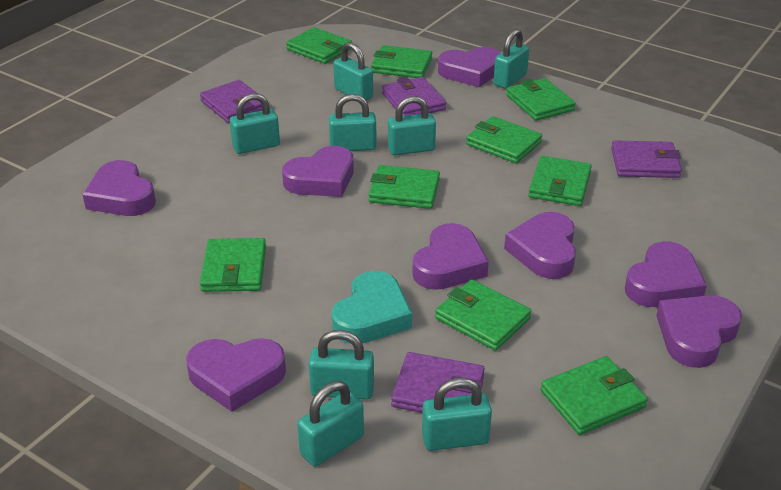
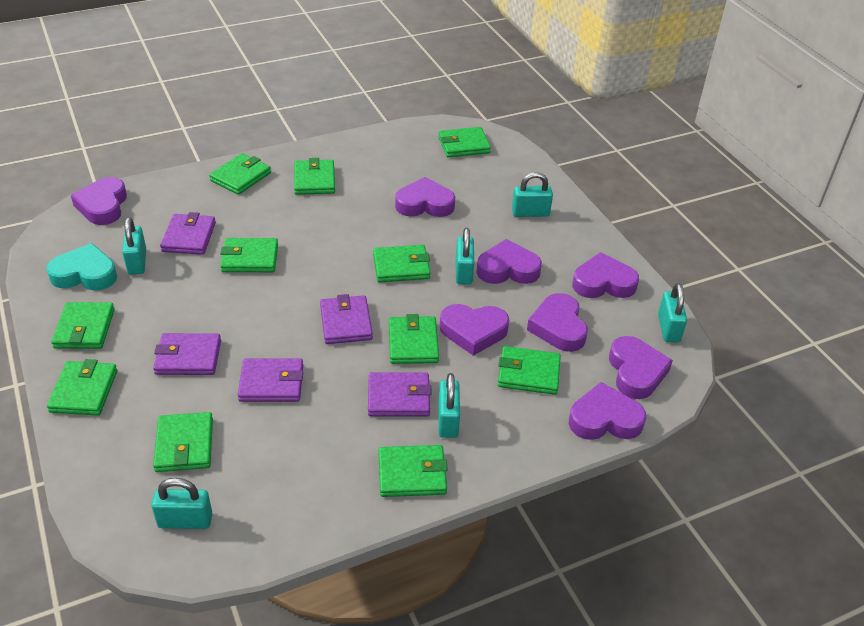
green wallet: [200,238,266,292] [286,27,352,64] [369,165,440,209] [371,45,432,78] [435,279,531,351] [466,116,542,163] [506,78,576,121] [528,156,592,206] [541,356,648,435] = 9 -> [47,359,117,416] [51,302,115,349] [153,412,213,472] [209,153,271,195] [220,238,278,272] [294,158,335,195] [373,245,431,282] [379,445,448,497] [389,314,439,364] [438,127,491,157] [498,346,561,395] = 11
purple wallet: [200,80,262,123] [382,77,446,116] [391,352,485,413] [611,141,682,178] = 4 -> [153,333,221,375] [160,212,216,255] [238,358,303,402] [320,294,373,344] [368,372,432,416] = 5
turquoise padlock: [230,93,280,154] [297,381,364,466] [309,330,374,400] [329,94,377,151] [333,42,373,101] [388,96,436,156] [422,377,492,451] [493,29,529,89] = 8 -> [122,217,146,275] [151,478,213,529] [438,373,460,438] [456,228,474,285] [512,172,553,217] [658,283,687,343] = 6

